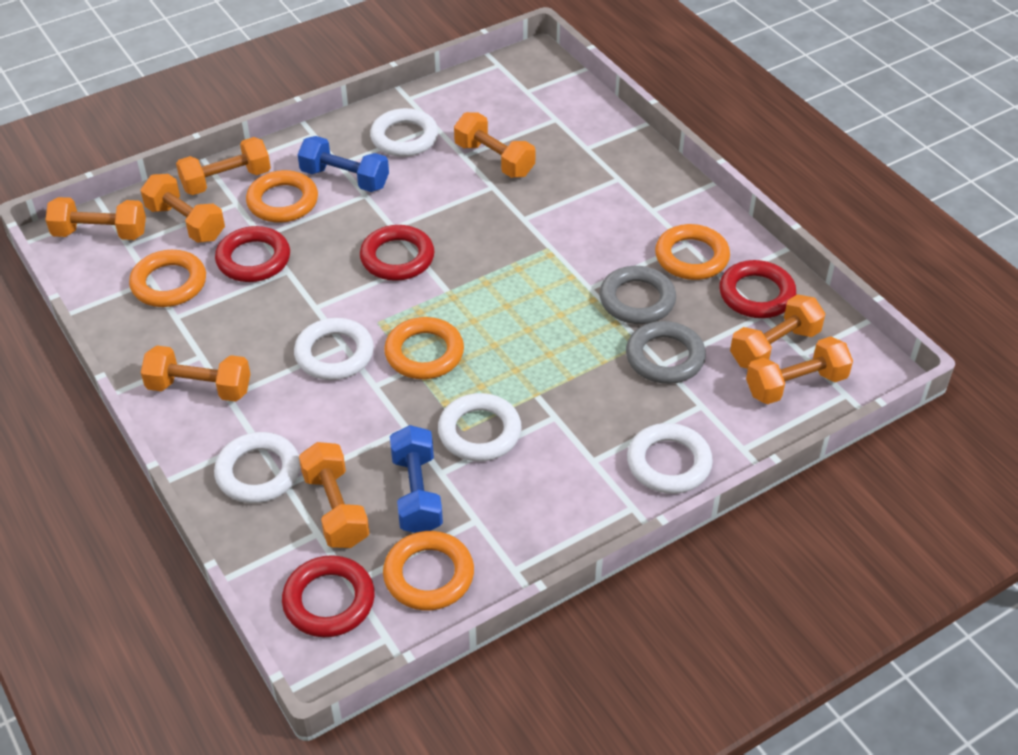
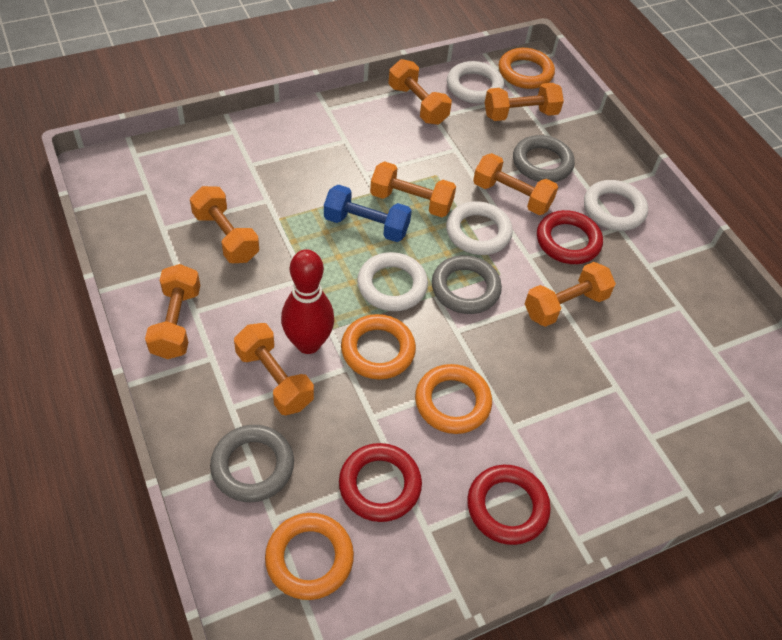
blue dumbbell: [297,136,389,192] [390,425,443,533] = 2 -> [324,185,412,242] = 1
grey ring: [599,266,676,324] [626,321,706,384] = 2 -> [210,425,294,502] [432,255,502,314] [513,135,575,182] = 3
orange ring: [129,250,206,307] [246,170,318,223] [383,531,474,610] [384,317,464,379] [655,224,730,280] = 5 -> [265,513,354,600] [341,314,416,380] [415,364,492,434] [499,48,555,89] = 4
red bowling pin: none = 0 -> [281,249,334,354] = 1
red ring: [215,226,290,282] [282,555,375,637] [360,225,434,281] [719,260,796,318] = 4 -> [339,443,422,522] [467,465,551,545] [537,210,603,264] = 3
white ring: [214,432,300,503] [294,318,374,380] [370,108,439,157] [438,393,522,461] [627,423,713,494] = 5 -> [357,252,428,311] [446,201,513,255] [447,61,504,104] [584,180,648,231] = 4

